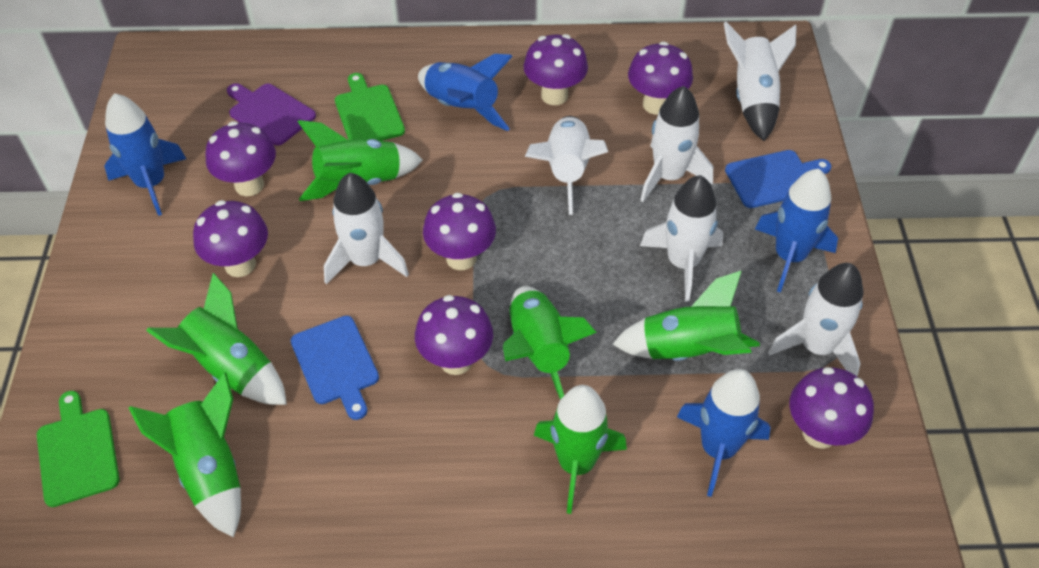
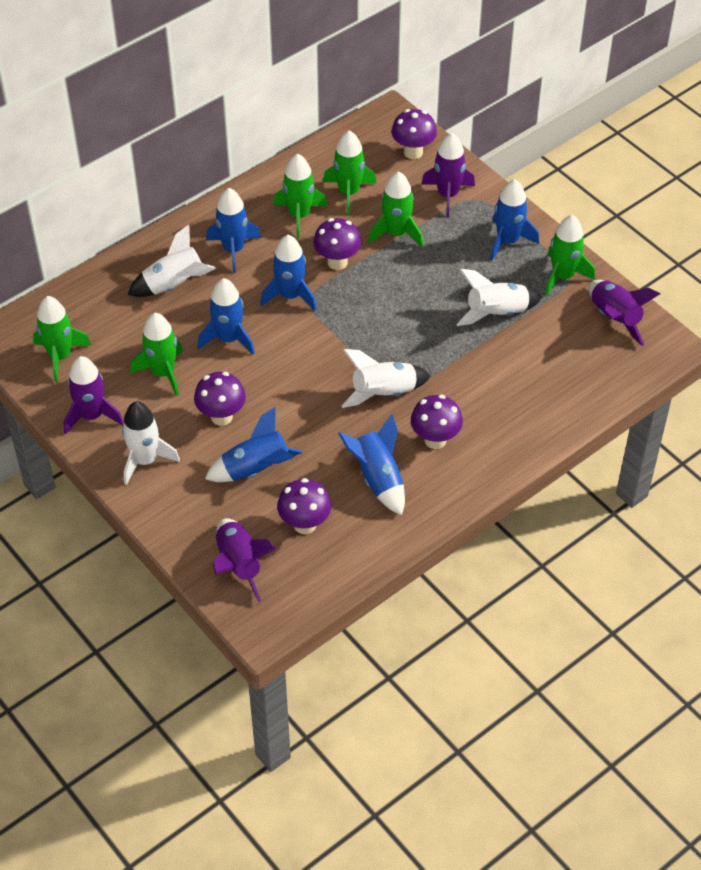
blue cutting board: [290,316,379,420] [725,150,831,208] = 2 -> none = 0
blue rocket: [104,93,186,216] [418,54,513,131] [677,369,771,497] [755,169,838,293] = 4 -> [198,278,255,355] [205,406,302,482] [206,188,261,273] [260,235,317,311] [338,414,405,515] [490,179,539,260] = 6
green cutting board: [37,391,120,507] [335,73,405,141] = 2 -> none = 0
purple cutting board: [227,83,316,146] = 1 -> none = 0
purple mushroom: [193,200,268,277] [205,121,276,196] [415,295,493,375] [423,193,496,270] [524,34,588,105] [628,42,693,115] [789,367,874,449] = 7 -> [194,372,246,426] [277,478,331,534] [313,218,362,270] [391,109,437,159] [411,395,463,449] = 5
purple rocket: none = 0 -> [63,356,124,435] [213,518,276,602] [422,133,475,217] [589,280,660,346] = 4
white rocket: [324,173,409,284] [525,116,608,215] [640,86,713,202] [640,175,723,301] [724,22,797,141] [768,263,864,376] = 6 -> [122,401,180,485] [127,224,216,297] [341,349,431,408] [456,269,542,326] = 4

